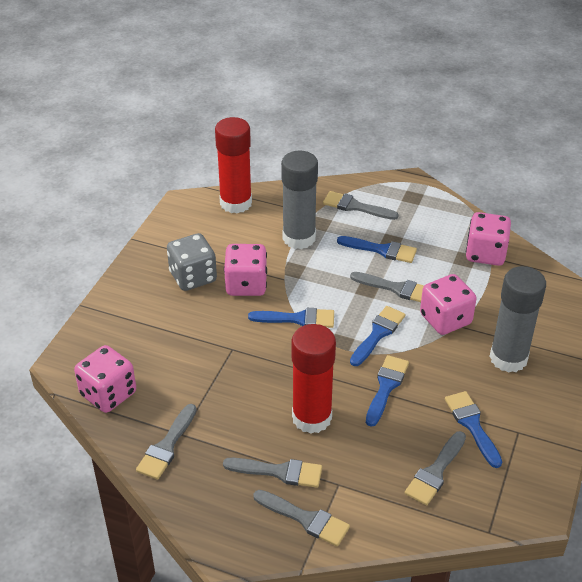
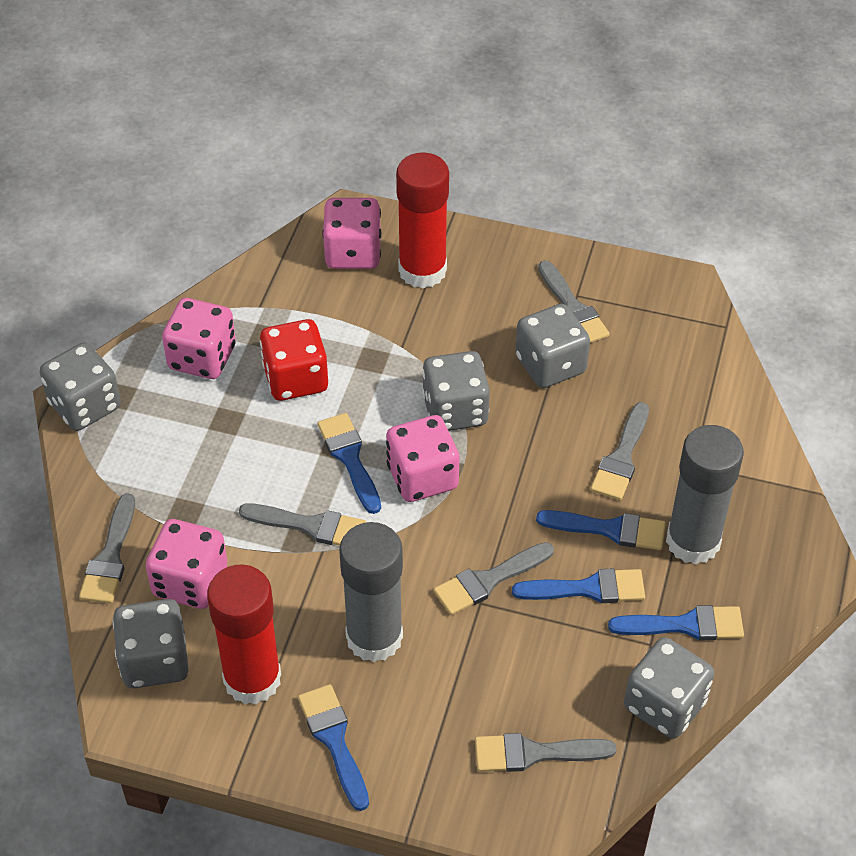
grey dice: [167,233,217,291] = 1 -> [40,343,121,431] [113,599,189,688] [422,351,490,431] [515,304,590,388] [624,637,714,739] = 5
red dice: none = 0 -> [260,319,328,401] = 1

